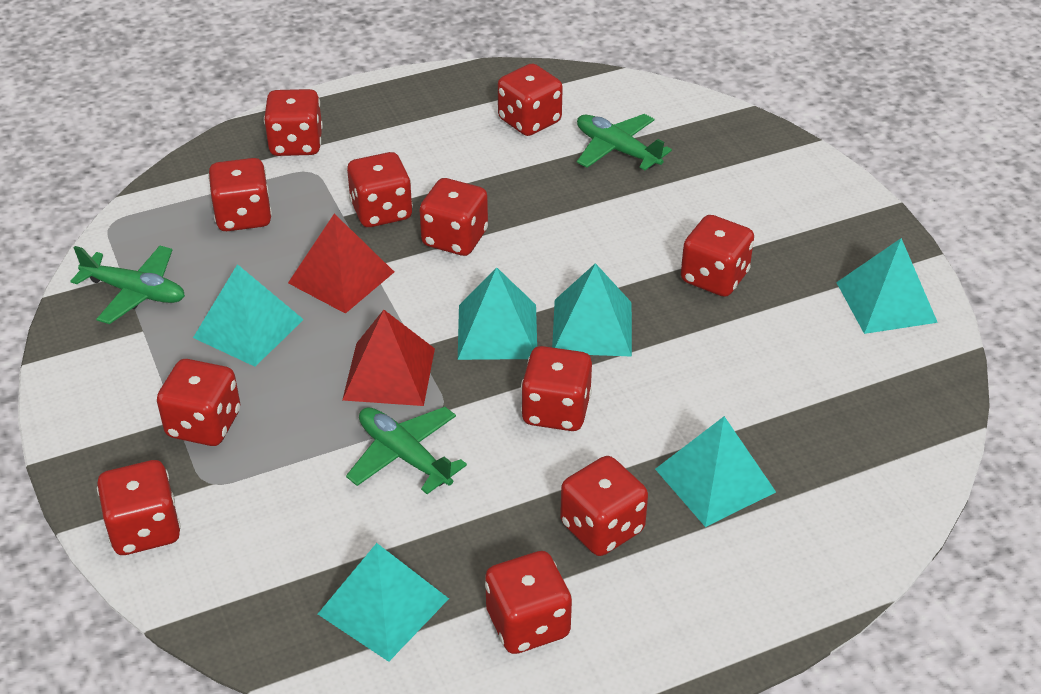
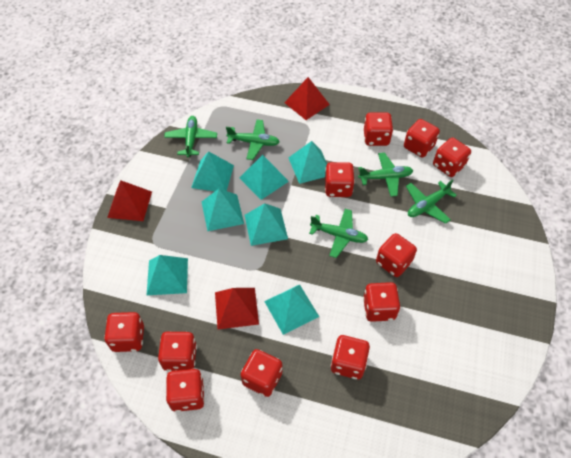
green plane: [70,246,185,324] [346,407,467,494] [577,114,672,170] = 3 -> [164,116,217,157] [226,120,280,160] [309,209,368,258] [358,152,413,197] [406,179,457,224] = 5
red pyramid: [288,214,394,314] [342,310,435,406] = 2 -> [107,180,152,221] [215,288,259,329] [284,77,330,120] = 3
turquoise pyramid: [193,264,304,367] [318,543,449,662] [458,267,537,360] [552,263,632,357] [655,416,776,527] [836,238,938,334] = 6 -> [147,255,188,295] [191,151,234,191] [202,189,244,231] [240,155,289,200] [245,203,288,246] [264,284,319,335] [288,141,327,184] = 7

